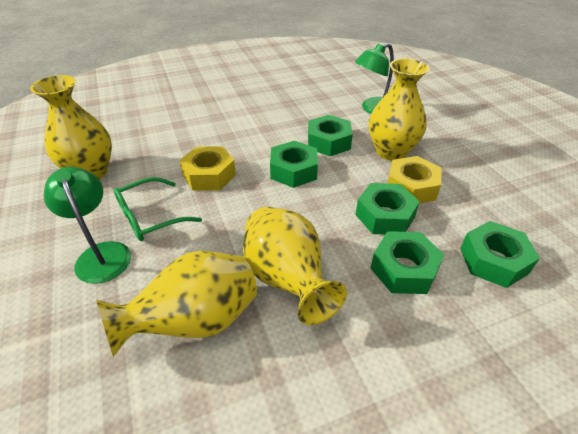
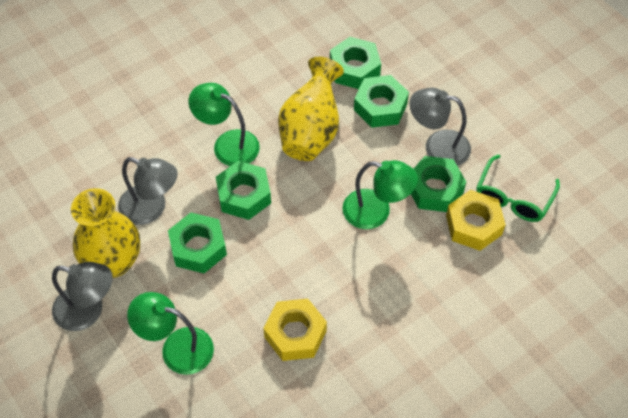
green lamp: [43,167,131,284] [355,43,394,114] = 2 -> [127,292,214,375] [189,83,260,166] [343,160,418,229] = 3
grey lamp: none = 0 -> [52,262,113,331] [118,157,178,225] [409,88,471,166] = 3
yellow vase: [30,75,112,179] [96,251,257,357] [243,207,347,325] [369,58,430,161] = 4 -> [71,188,140,278] [278,57,344,161] = 2

